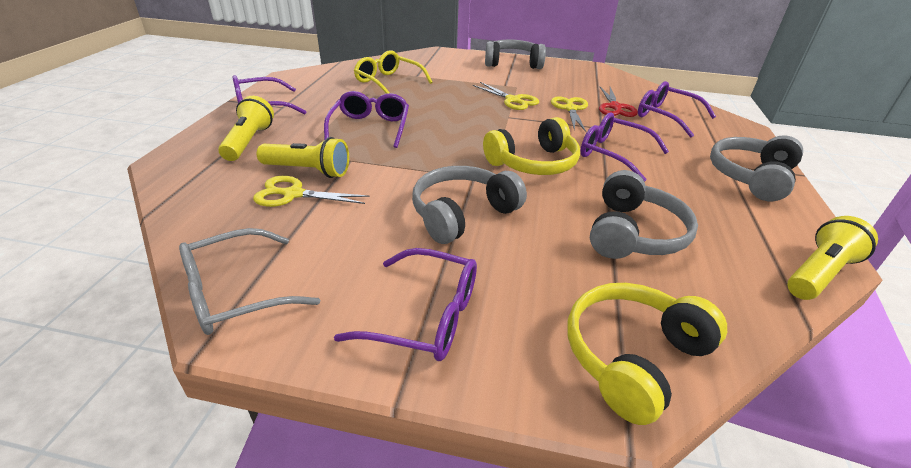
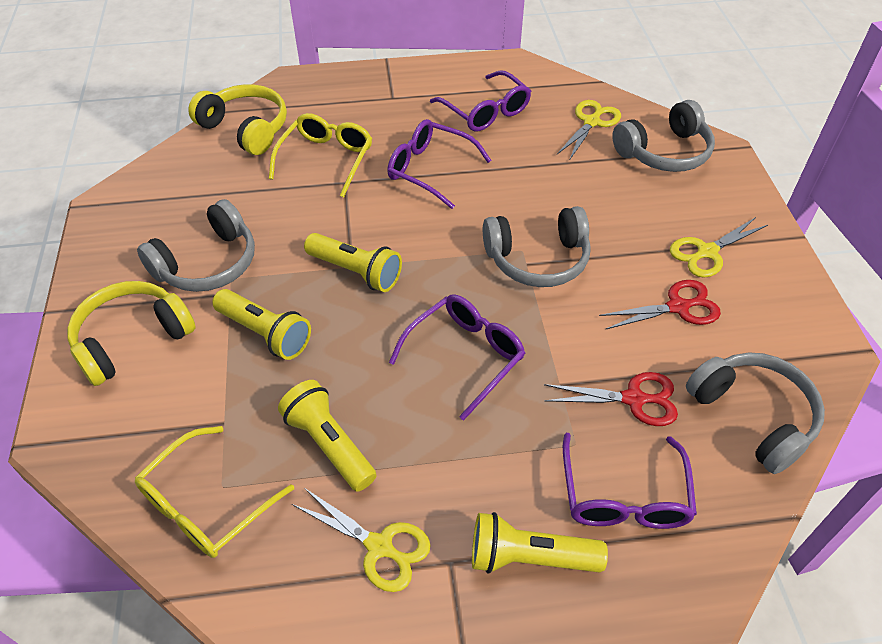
grey glasses: [179,228,320,335] = 1 -> none = 0
purple glasses: [232,75,307,114] [324,91,409,148] [334,248,477,361] [580,112,669,182] [638,81,716,138] = 5 -> [387,119,492,209] [389,294,525,421] [430,70,531,131] [563,433,697,529] = 4
red scissors: [599,87,638,117] = 1 -> [544,372,678,426] [599,280,721,330] = 2
yellow flashlight: [218,96,274,161] [257,137,349,178] [787,216,878,300] = 3 -> [212,289,311,360] [278,380,377,492] [304,233,402,292] [472,512,608,573] = 4
yellow glasses: [354,50,432,94] = 1 -> [135,426,294,558] [269,113,372,197] = 2

